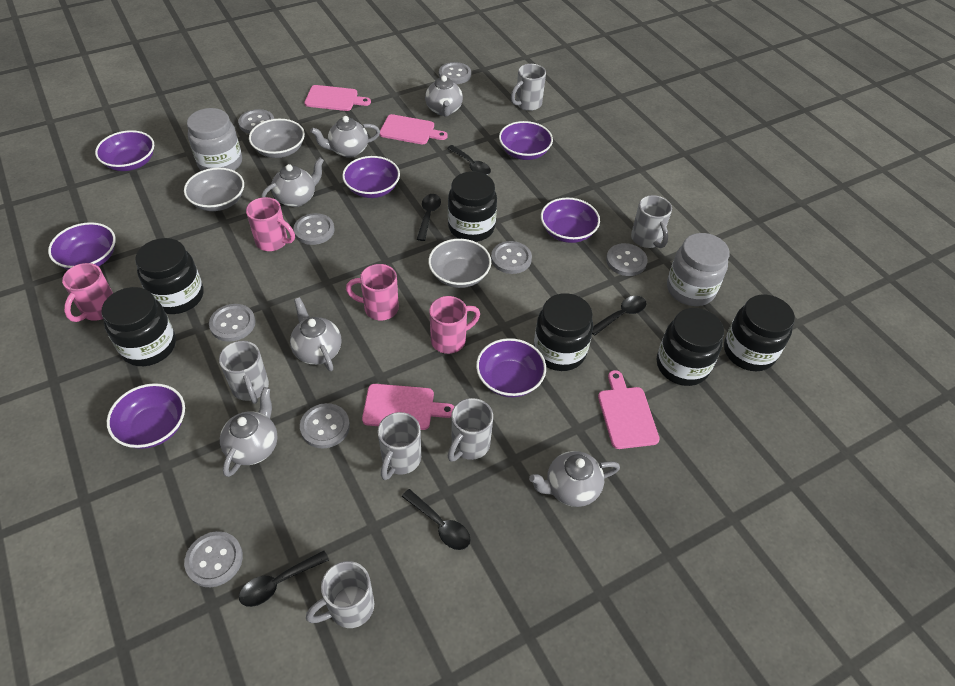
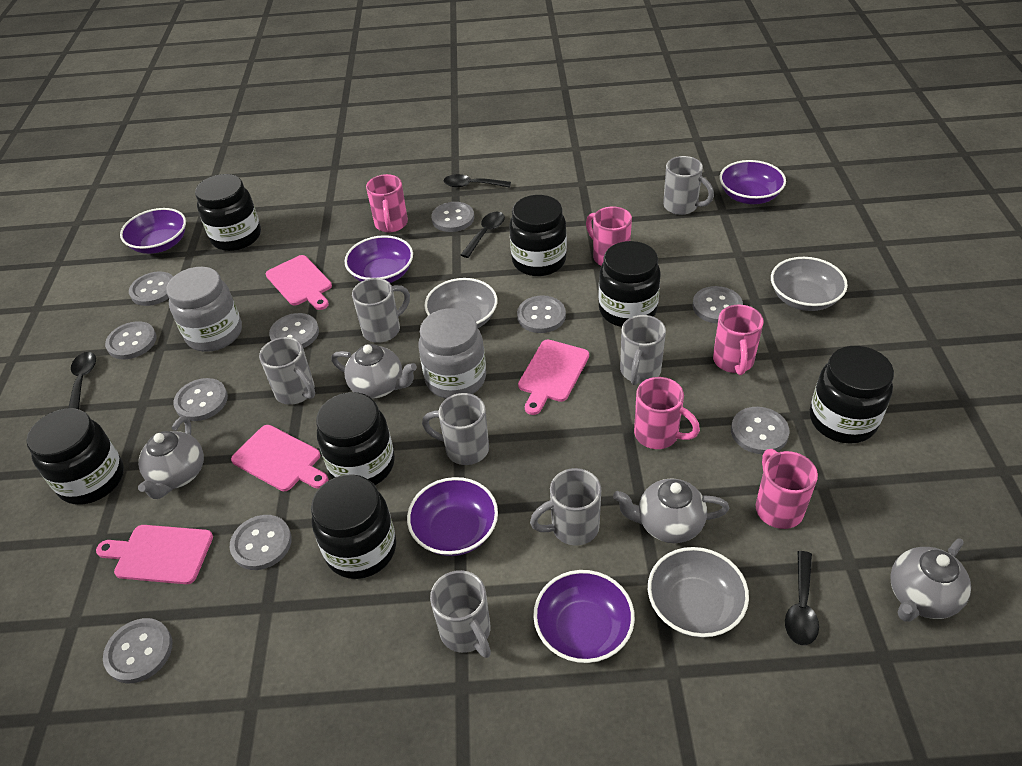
black jar: [101,287,176,366] [135,238,203,314] [448,172,497,242] [534,293,593,371] [657,308,724,386] [724,295,795,371] = 6 -> [26,408,124,505] [195,174,261,251] [311,474,396,579] [316,392,395,485] [509,195,567,276] [598,241,661,327] [810,346,894,444] = 7
black spoon: [239,550,329,607] [401,489,471,550] [417,194,441,241] [447,145,491,175] [592,296,647,336] = 5 -> [68,352,96,409] [444,174,511,188] [461,212,505,258] [785,551,819,645] = 4
grey button: [184,531,243,587] [209,304,256,342] [238,109,274,134] [294,213,335,245] [300,403,350,449] [439,62,471,84] [491,241,532,274] [606,243,648,276] = 8 -> [103,618,172,683] [105,321,157,359] [129,271,173,306] [173,378,228,421] [230,515,292,570] [269,313,319,348] [431,202,474,232] [517,295,566,333] [692,286,743,324] [731,407,789,454] = 10
grey mug: [219,341,269,404] [306,561,374,628] [378,412,421,480] [448,398,493,462] [511,64,546,111] [631,195,672,248] = 6 -> [259,337,315,405] [352,278,410,343] [422,393,489,465] [430,570,491,658] [530,468,601,546] [620,315,666,385] [663,156,714,215] = 7
grey teapot: [220,387,278,477] [261,158,324,207] [290,297,341,371] [310,116,380,158] [425,74,463,117] [529,451,620,507] = 6 -> [138,416,204,499] [331,344,417,398] [613,478,729,543] [890,539,971,622] = 4
pink mug: [62,263,113,322] [246,197,295,251] [346,264,399,320] [429,296,480,354] = 4 -> [366,174,408,232] [586,207,632,265] [634,377,700,449] [713,305,764,375] [756,449,818,529] = 5
purple bowl: [48,222,116,270] [95,130,154,171] [107,383,185,449] [342,156,400,198] [476,338,546,397] [499,121,553,160] [541,198,600,243] = 7 -> [120,208,186,254] [344,235,413,283] [407,477,498,556] [533,570,635,663] [720,160,786,204] = 5

